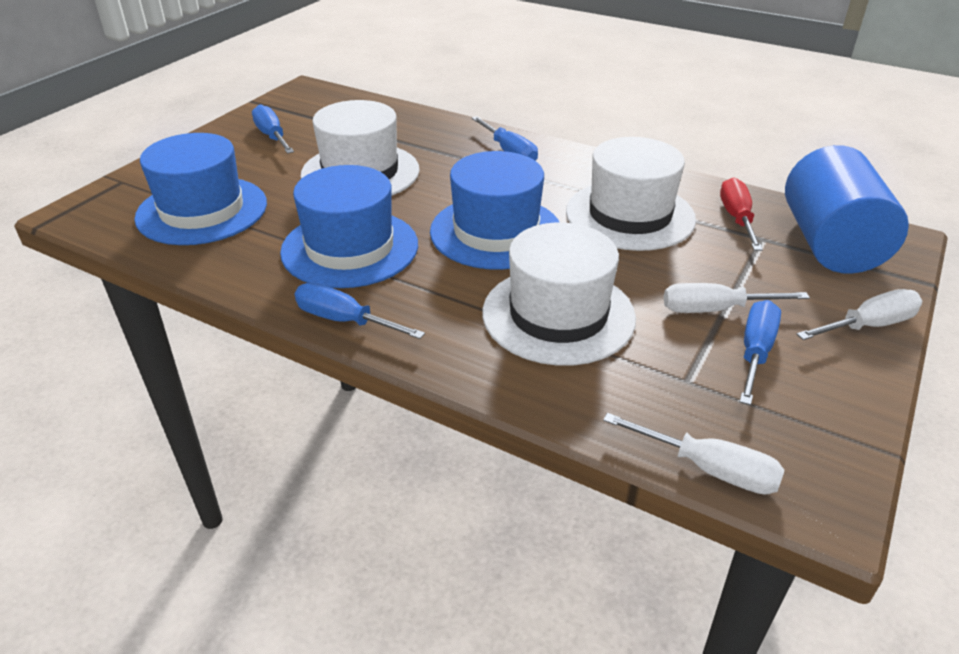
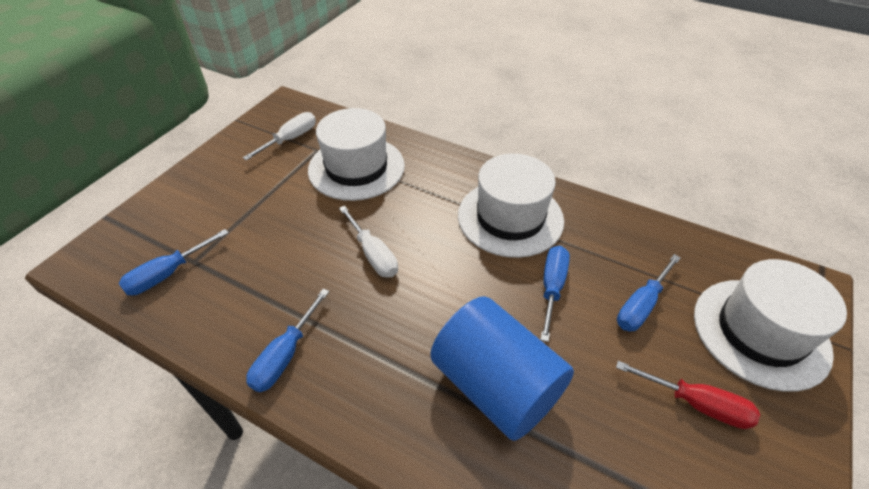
blue hat: [134,133,267,245] [280,165,418,288] [430,151,560,270] = 3 -> none = 0
white screwdriver: [603,413,784,495] [664,283,810,313] [796,289,922,340] = 3 -> [243,112,316,161] [339,206,398,278] = 2

